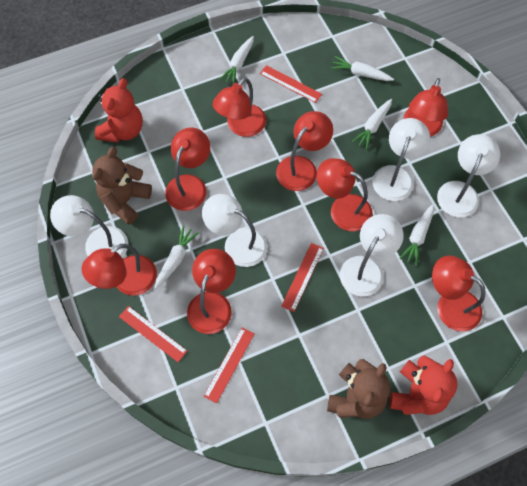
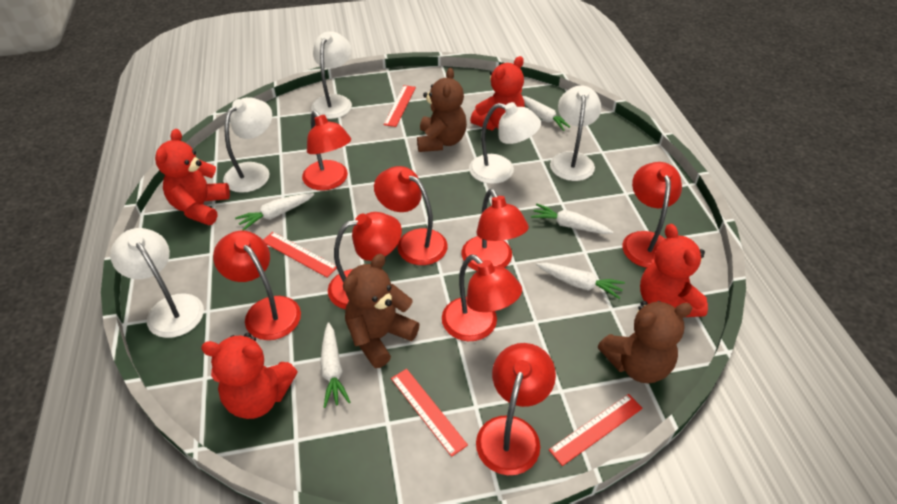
brown teddy bear: [92,147,152,225] [327,359,390,419] = 2 -> [343,254,420,368] [417,68,467,152] [598,301,692,383] = 3
red teddy bear: [95,78,143,142] [389,356,458,415] = 2 -> [155,129,230,225] [201,333,298,419] [470,56,525,131] [640,224,708,317] = 4

